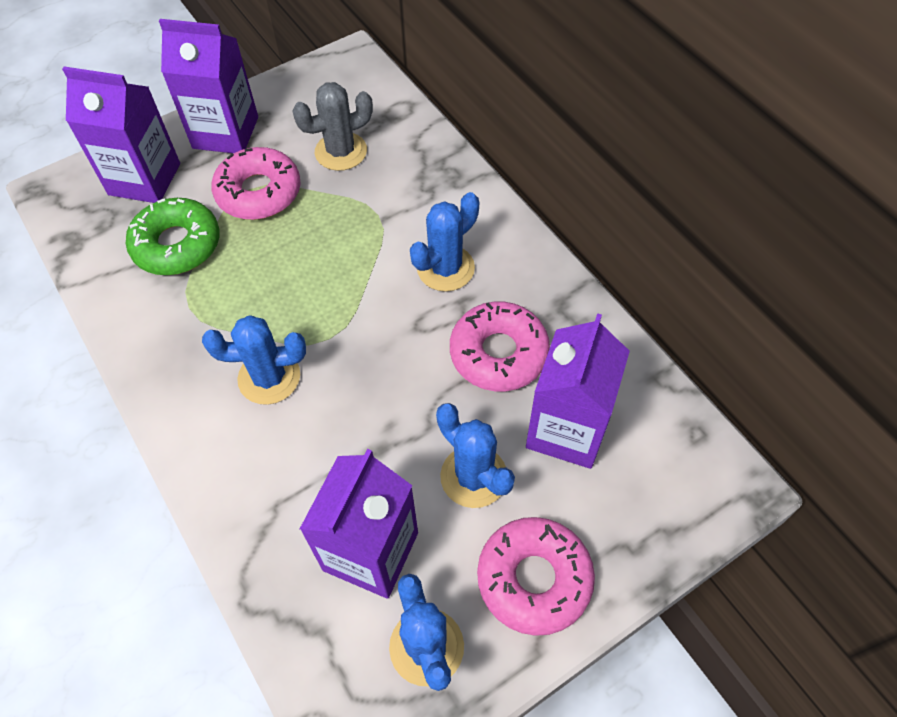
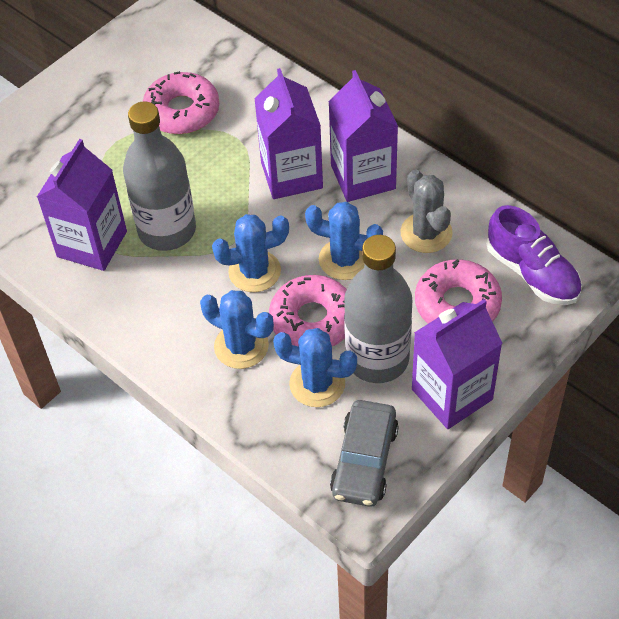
green donut: [126,198,220,275] = 1 -> none = 0
grey bottle: none = 0 -> [123,101,196,251] [344,235,412,383] = 2
grey car: none = 0 -> [330,400,399,507] = 1
purple shoe: none = 0 -> [487,205,582,305] = 1

